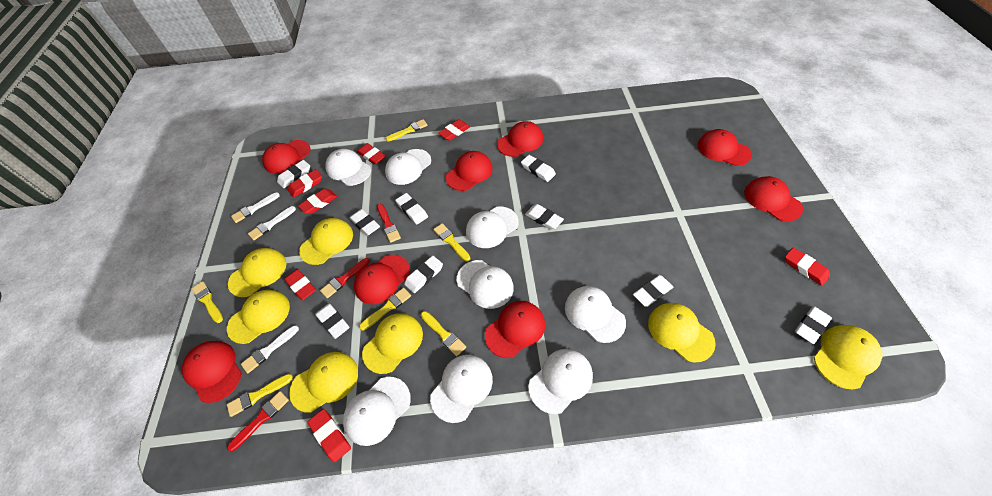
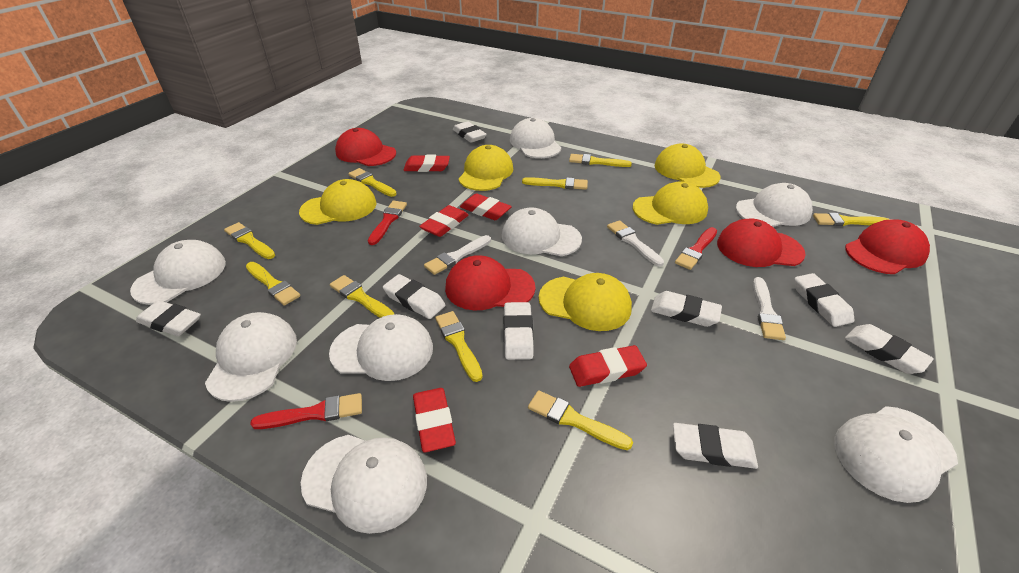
red cap: [182,341,242,403] [262,140,311,174] [354,255,410,304] [446,151,493,191] [485,301,545,358] [497,121,543,157] [698,129,752,166] [744,176,803,221] = 8 -> [335,128,396,166] [445,255,536,310] [717,219,806,267] [845,219,930,274] = 4
red eraser: [284,269,316,300] [288,169,322,198] [298,189,337,214] [307,409,351,462] [357,143,386,165] [438,119,470,141] [785,247,830,286] = 7 -> [403,155,450,172] [413,388,456,452] [419,205,468,237] [460,193,512,220] [569,345,647,387] = 5
white eraser: [277,160,310,188] [315,303,349,339] [350,209,380,236] [395,193,428,224] [404,256,443,293] [521,155,556,182] [525,204,564,230] [633,275,673,307] [795,306,832,344] = 9 -> [136,300,201,336] [383,274,445,319] [453,121,487,143] [504,302,534,360] [651,291,722,327] [673,423,758,469] [794,273,854,327] [845,324,934,374] = 8
yellow brush: [192,281,223,323] [227,374,293,417] [359,288,411,331] [386,119,428,142] [421,311,466,356] [433,223,470,261] = 6 -> [224,222,275,259] [246,262,300,305] [330,275,395,318] [348,168,397,197] [435,311,483,382] [522,177,588,190] [528,390,633,450] [569,154,632,167] [813,213,889,226] = 9
yellow cap: [227,290,290,344] [228,248,287,297] [289,352,358,413] [299,218,353,265] [362,313,423,374] [648,303,716,363] [814,325,882,389] = 7 -> [299,179,376,225] [459,145,514,191] [539,273,632,331] [633,181,708,225] [655,143,720,188] = 5

